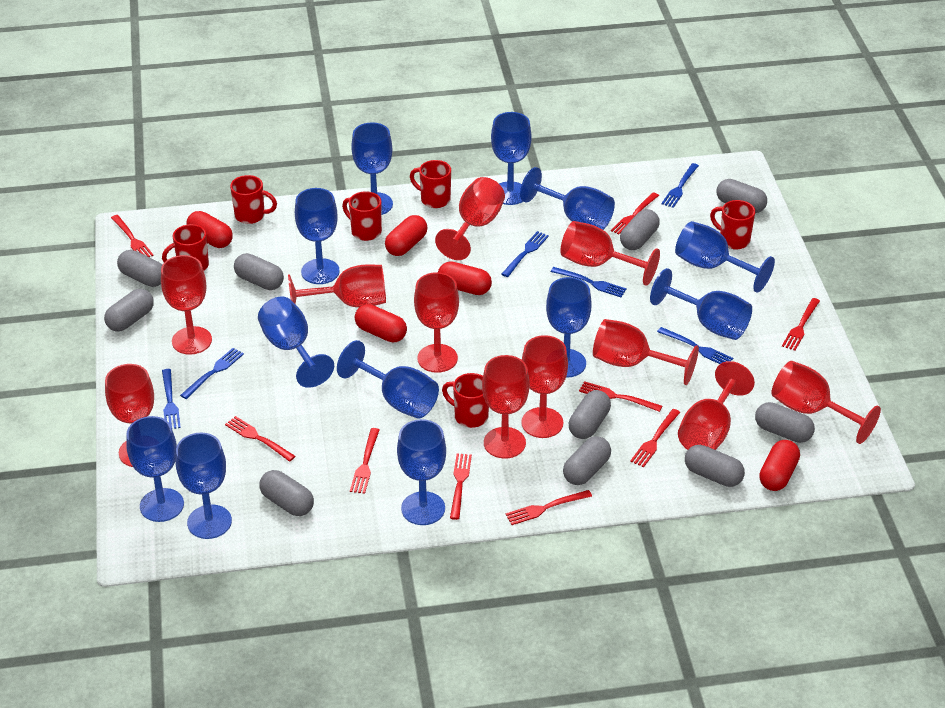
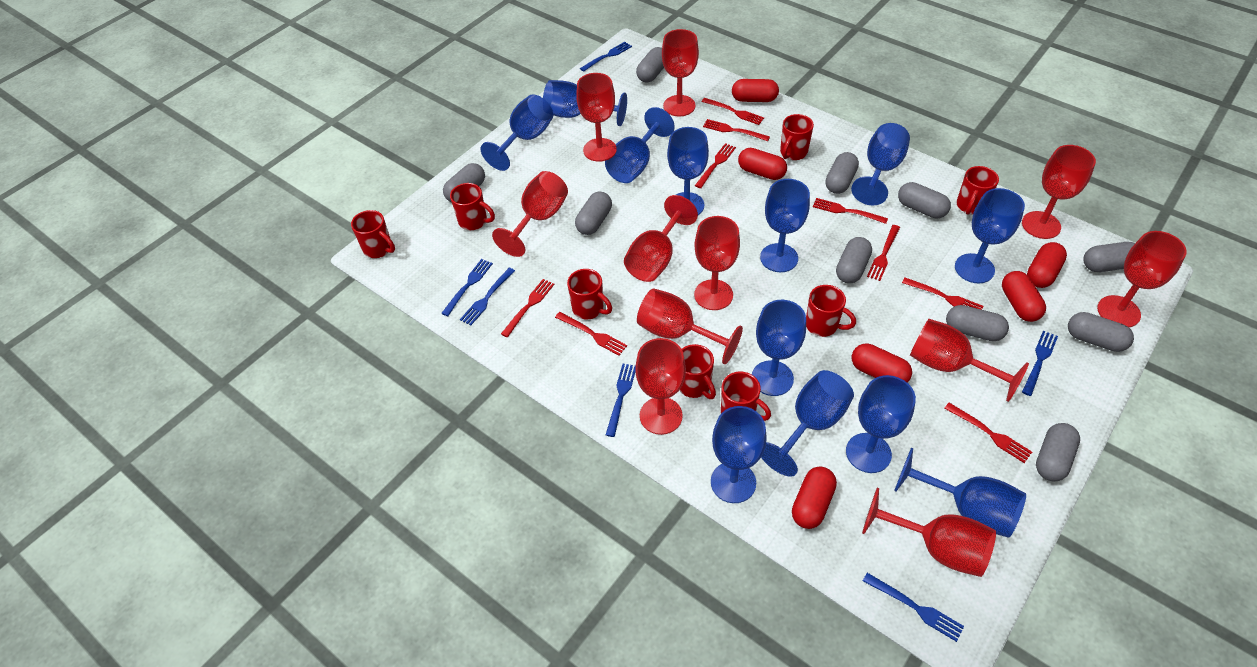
red capsule: [187,211,233,248] [355,304,407,342] [385,215,428,256] [438,261,492,295] [759,440,800,491] = 5 -> [732,79,779,102] [738,148,787,180] [792,466,837,529] [852,344,912,383] [1002,271,1046,322] [1027,242,1067,288] = 6
red mug: [162,224,209,270] [230,175,277,224] [342,191,382,241] [410,160,451,208] [442,373,489,428] [710,200,755,249] = 6 -> [351,210,395,258] [450,183,495,230] [567,269,612,319] [679,344,716,399] [721,372,771,421] [780,114,814,160] [806,285,856,337] [956,166,999,215] = 8

